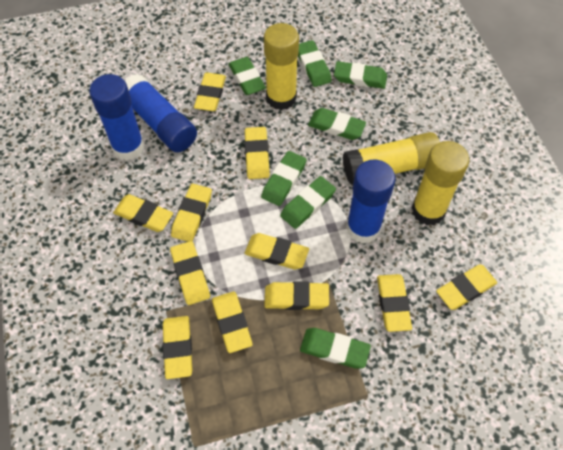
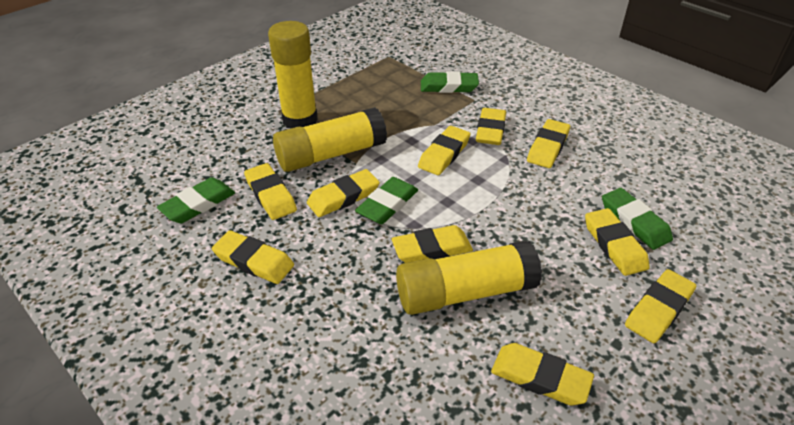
blue glue stick: [89,74,145,161] [125,74,197,152] [346,160,396,244] = 3 -> none = 0
green eraser: [229,57,266,95] [261,151,307,206] [280,176,336,229] [298,40,332,87] [300,328,371,369] [308,108,366,140] [334,61,387,89] = 7 -> [157,177,235,223] [355,177,418,224] [421,71,479,93] [602,188,673,250] = 4
yellow eraser: [113,194,173,232] [163,316,193,379] [170,241,210,305] [171,184,212,242] [194,72,226,111] [212,292,253,353] [245,127,270,179] [245,233,309,270] [264,281,329,310] [377,274,412,332] [436,264,497,310] = 11 -> [212,230,294,284] [244,163,297,220] [307,169,380,217] [392,225,473,263] [418,126,470,175] [476,108,506,145] [491,343,594,406] [527,119,570,168] [585,208,650,276] [625,269,696,343] = 10

